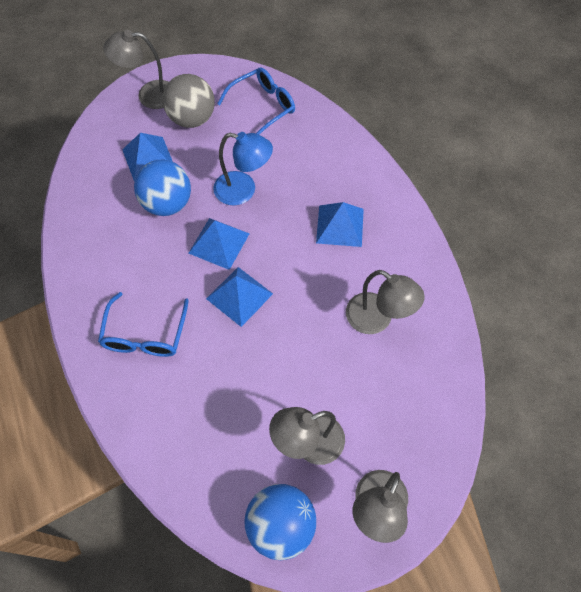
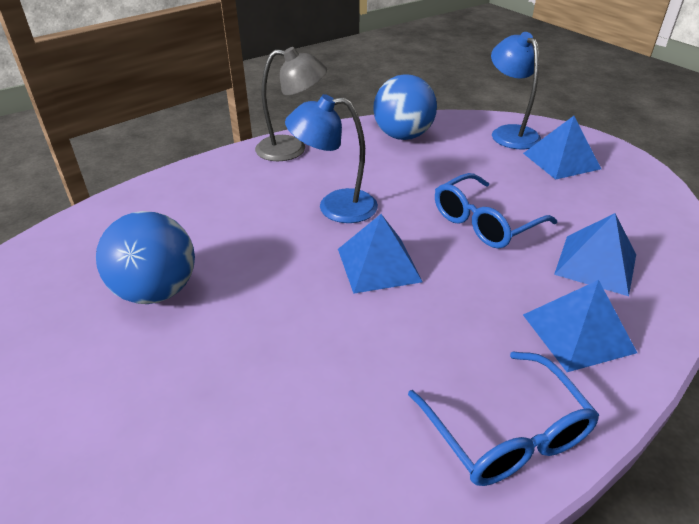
blue lamp: [213,132,273,206] = 1 -> [285,94,378,223] [491,32,541,149] = 2
grey ball: [162,74,215,128] = 1 -> none = 0
grey lamp: [103,30,168,109] [269,407,345,465] [346,270,425,334] [353,470,408,543] = 4 -> [255,47,327,161] = 1

